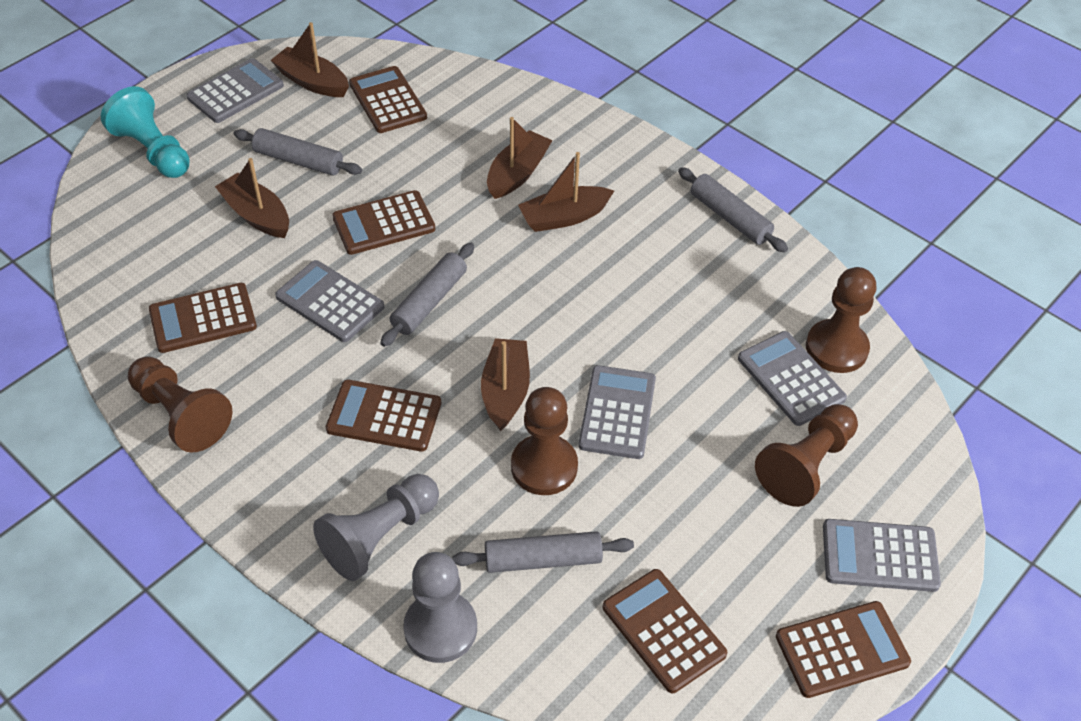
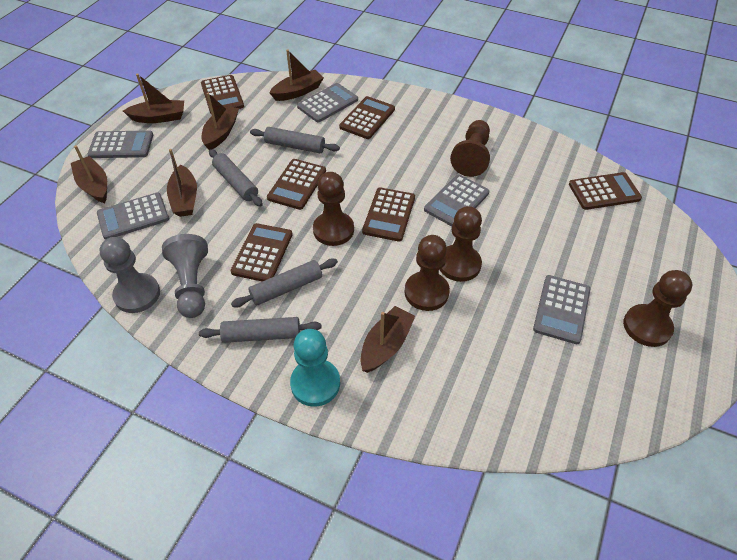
brown boat: [215,158,289,238] [271,22,349,97] [481,338,530,431] [487,117,553,199] [518,152,614,232] = 5 -> [71,145,107,203] [123,74,184,123] [167,149,197,217] [202,93,239,150] [270,49,324,101] [360,306,415,373] = 6
brown pawn: [128,356,232,453] [511,387,578,495] [755,404,858,507] [806,267,877,373] = 4 -> [313,172,354,246] [405,235,450,311] [439,206,482,282] [450,120,490,177] [623,270,692,347] = 5

